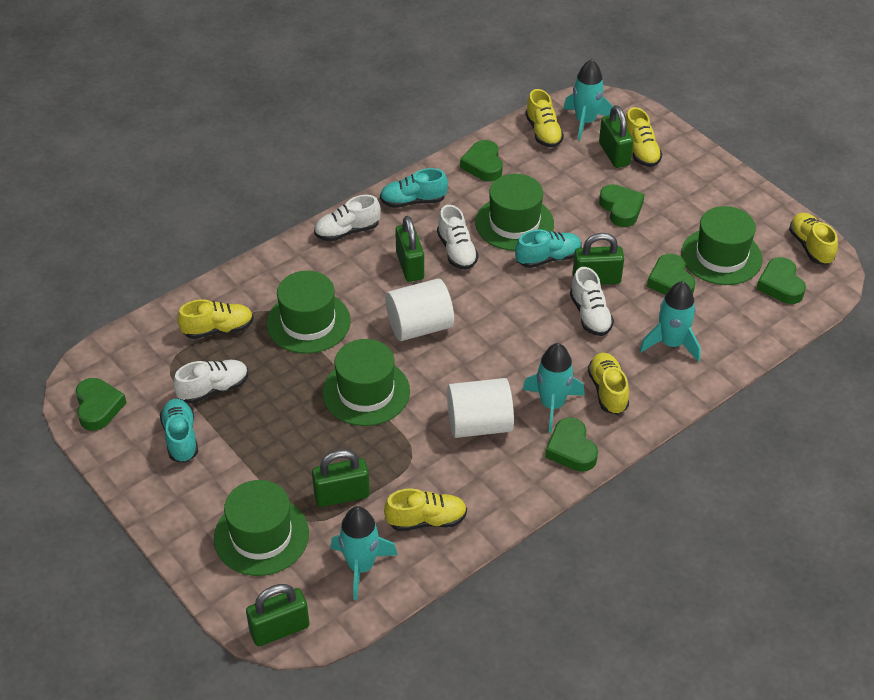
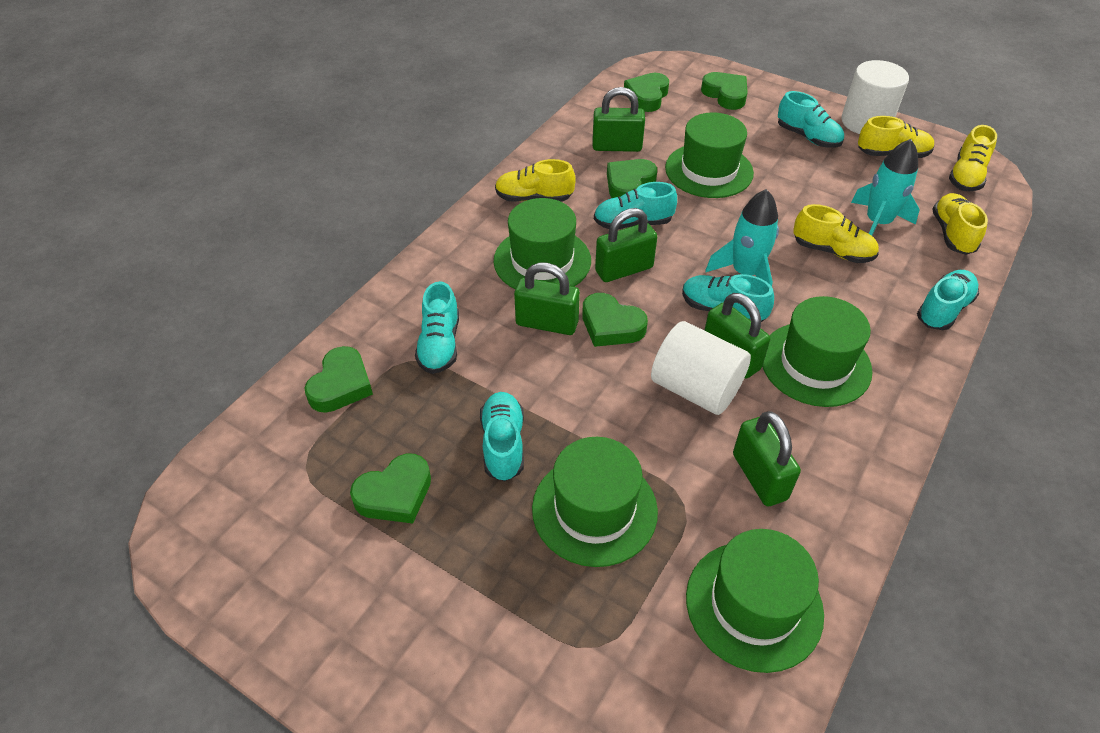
turquoise rocket: [331,506,398,600] [523,343,585,433] [563,59,613,141] [639,281,701,362] = 4 -> [705,189,779,286] [851,139,920,236] = 2
turquoise shoe: [160,399,198,463] [380,168,448,208] [515,230,582,268] = 3 -> [415,281,459,374] [480,392,524,482] [594,182,677,230] [682,274,774,322] [778,91,844,148] [917,270,979,330] = 6
white shoe: [173,360,248,404] [314,195,381,241] [437,205,479,270] [570,267,614,336] = 4 -> none = 0
yellow shoe: [178,299,254,339] [384,488,467,531] [525,89,564,148] [588,353,629,415] [625,107,662,167] [789,213,838,265] = 6 -> [495,159,576,202] [793,204,879,263] [858,116,935,158] [932,193,988,255] [949,125,997,192] = 5

